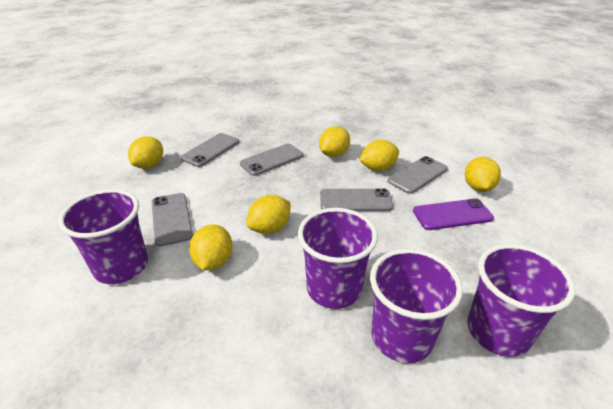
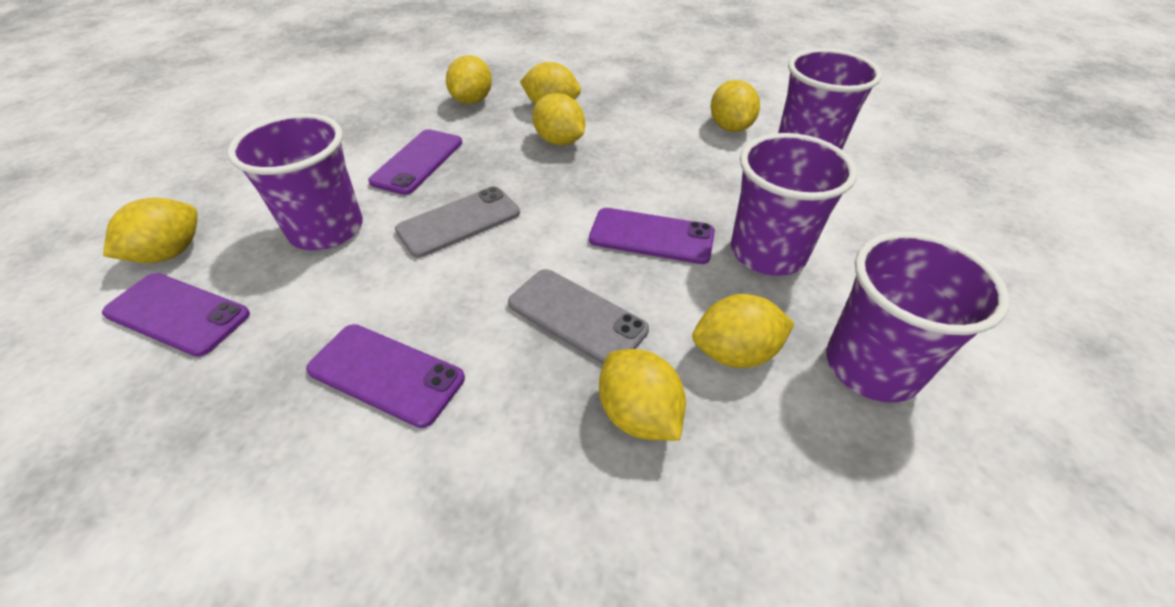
grey phone: [152,193,193,247] [181,133,239,167] [240,143,304,176] [320,188,393,211] [388,156,448,194] = 5 -> [395,187,520,258] [508,269,649,364] = 2
purple phone: [413,198,494,230] = 1 -> [102,273,250,357] [306,324,465,428] [368,129,462,195] [589,208,715,264] = 4
yellow lemon: [128,136,163,169] [189,224,232,270] [246,195,290,234] [319,126,350,157] [359,140,399,171] [465,157,501,192] = 6 -> [103,198,198,263] [446,55,492,104] [520,62,581,104] [532,93,585,145] [599,349,686,441] [692,294,795,368] [711,80,760,132] = 7

